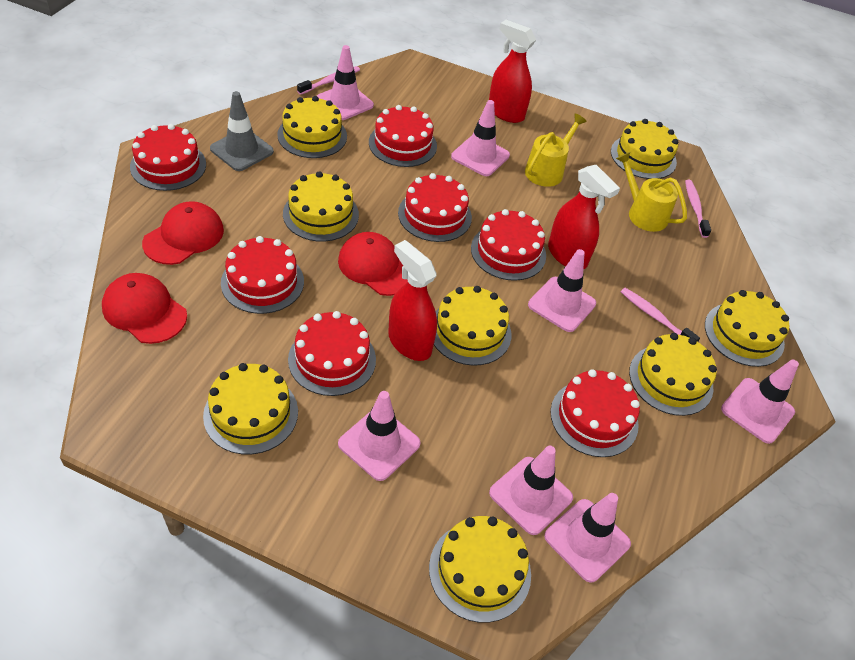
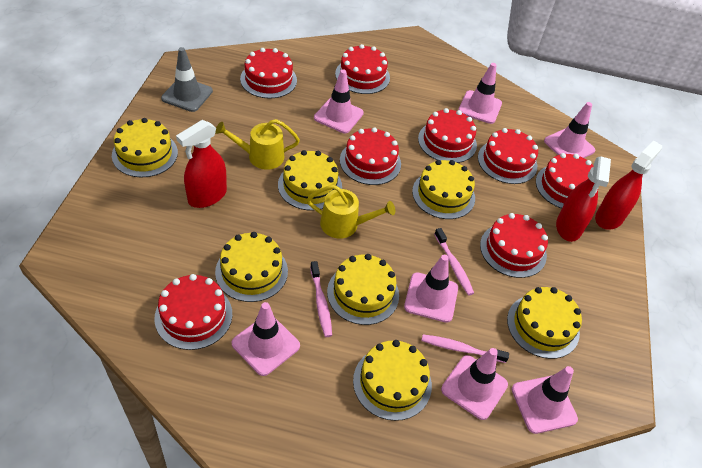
red cake: [130,124,206,191] [221,236,304,314] [288,311,376,396] [369,105,437,167] [398,173,472,242] [471,209,546,281] [550,369,640,457] = 7 -> [154,274,232,350] [240,48,297,99] [335,44,390,94] [340,127,401,185] [418,108,477,163] [478,128,538,184] [480,213,548,278] [536,153,594,209] = 8
red cap: [102,273,187,344] [142,201,224,265] [338,232,408,296] = 3 -> none = 0
yellow cake: [203,363,298,455] [277,96,347,158] [283,171,359,242] [429,516,531,623] [434,286,511,366] [611,119,678,179] [629,333,717,416] [705,290,789,367] = 8 -> [112,118,178,177] [215,232,288,302] [278,150,342,210] [327,254,399,325] [353,340,432,421] [412,160,475,219] [507,287,582,359] = 7

